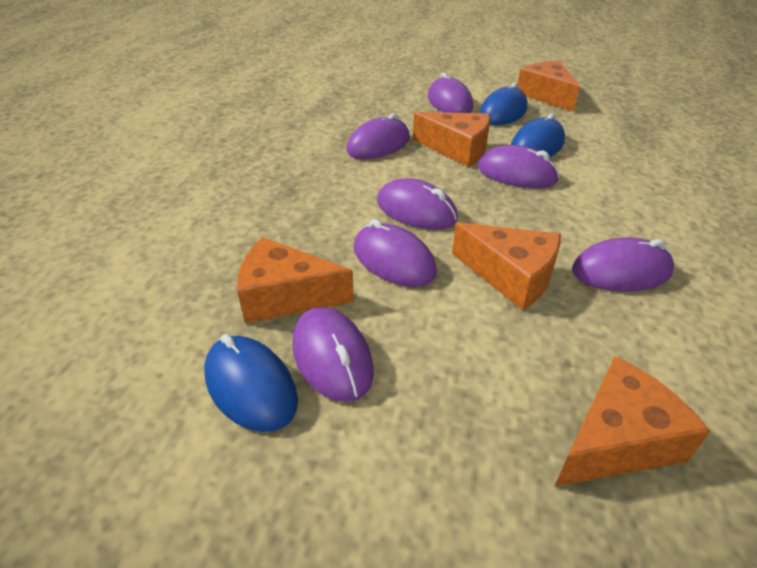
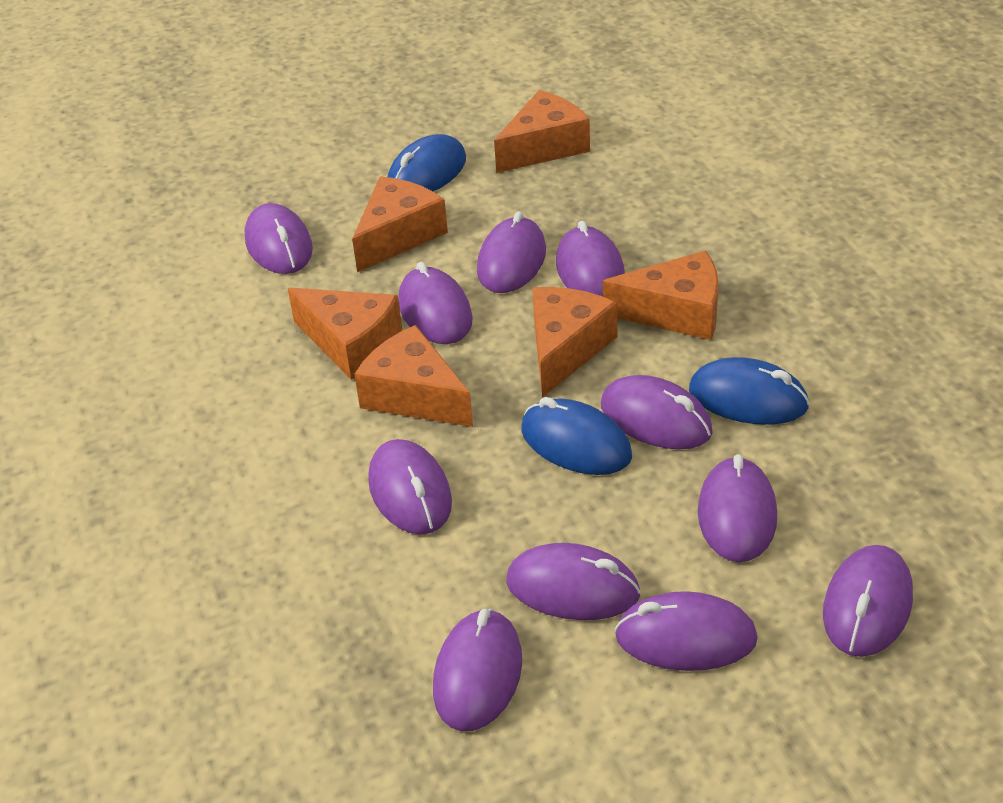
orange cheese: [237,237,354,324] [413,112,490,167] [452,222,561,310] [518,61,580,112] [554,356,710,487] = 5 -> [288,288,402,380] [352,177,448,272] [354,325,473,427] [494,90,590,173] [533,287,617,398] [603,251,719,340] = 6
purple mouse: [292,307,374,402] [346,113,410,159] [353,219,437,287] [377,178,458,230] [428,73,473,113] [478,145,559,188] [572,237,674,292] = 7 -> [245,203,313,274] [368,439,452,535] [398,262,473,344] [433,609,522,731] [477,211,546,293] [506,543,641,620] [556,221,625,296] [601,375,713,449] [615,591,758,671] [698,454,777,562] [823,545,913,657] = 11

